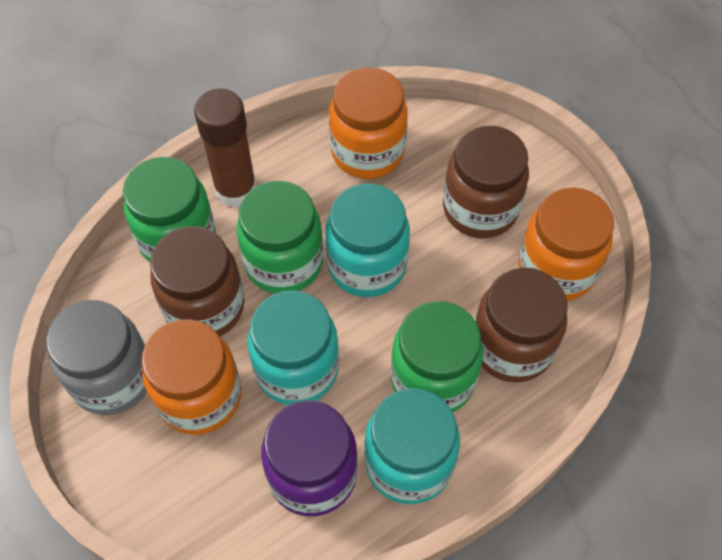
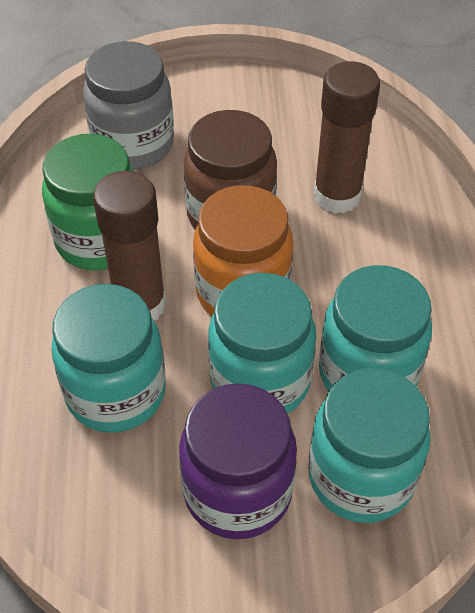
brown glue stick: [194,88,257,208] = 1 -> [93,171,166,320] [314,61,380,214] = 2
brown jar: [150,226,244,336] [443,126,529,238] [475,267,568,383] = 3 -> [184,110,277,230] = 1
green jar: [123,157,216,262] [237,181,323,294] [391,301,483,412] = 3 -> [42,134,134,270] = 1
orange jar: [142,319,241,435] [329,67,408,179] [518,187,614,301] = 3 -> [193,185,293,316] = 1
turquoise jar: [247,290,339,405] [325,184,410,297] [364,388,460,504] = 3 -> [51,284,166,433] [208,273,316,414] [308,368,431,523] [319,265,432,392] = 4

